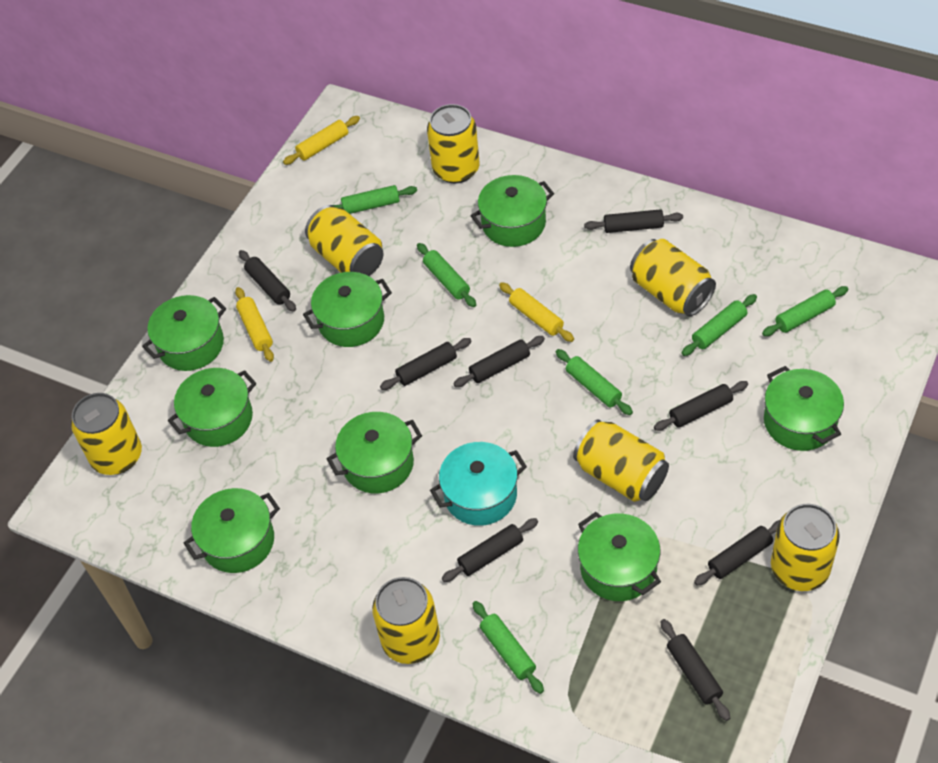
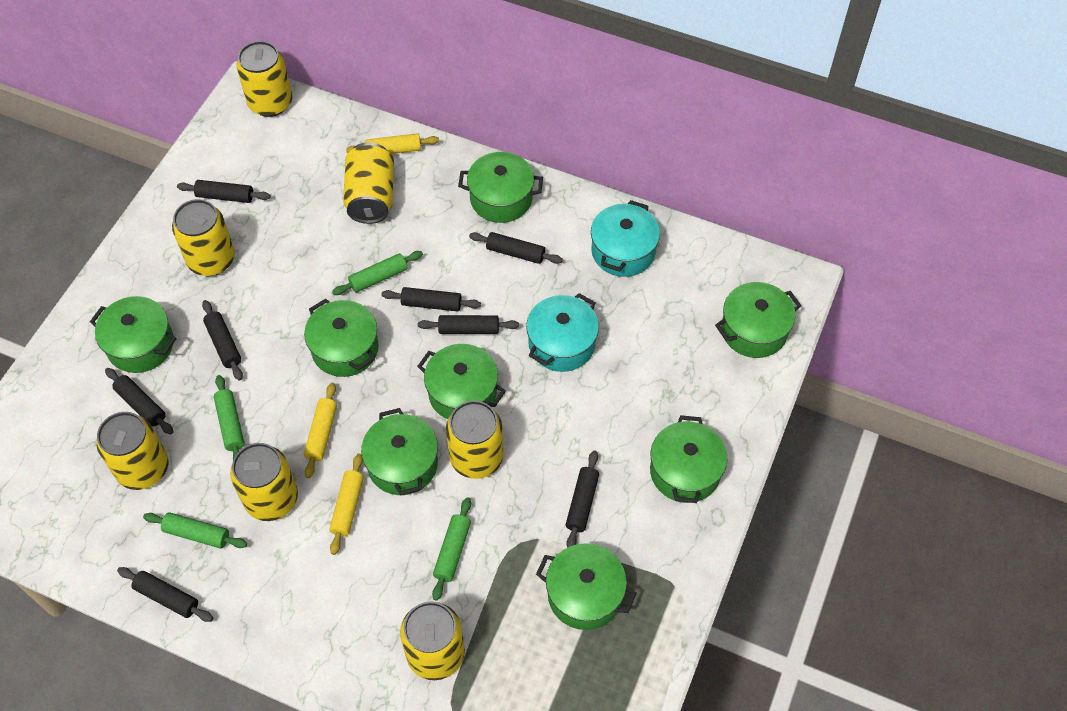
green rolling pin: [332,185,417,214] [417,243,476,307] [473,601,544,694] [556,349,633,415] [682,294,757,356] [762,286,848,336] = 6 -> [143,512,247,549] [214,375,244,460] [332,251,423,295] [432,497,471,601] = 4
turquoise pot: [430,442,527,526] = 1 -> [526,293,599,372] [591,200,660,277] = 2

